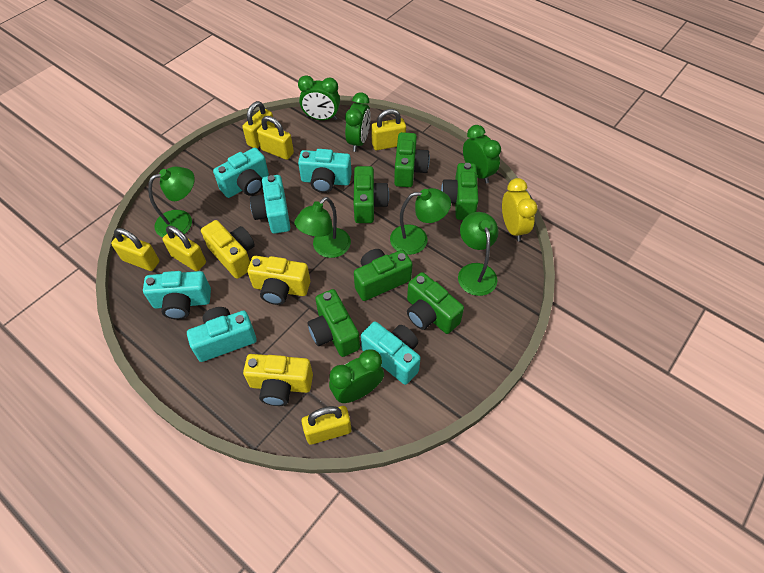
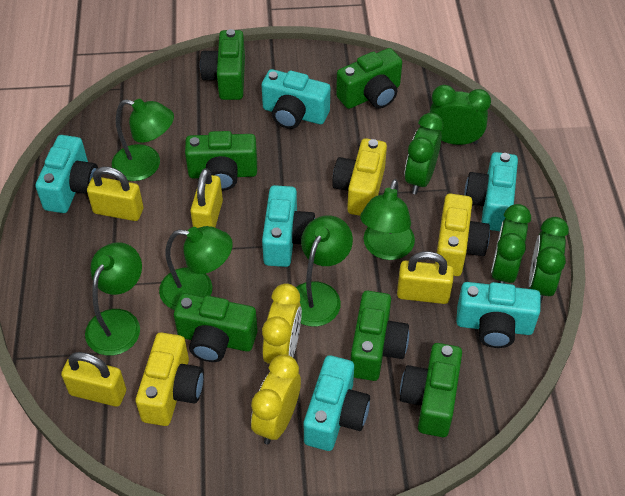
green lamp: [148,167,195,237] [294,197,351,258] [390,188,451,255] [458,212,499,296] = 4 -> [85,242,142,356] [112,99,174,181] [159,226,233,310] [296,215,353,327] [360,179,415,260] = 5
yellow clock: [502,178,537,241] = 1 -> [251,355,301,444] [262,283,302,364] = 2
yellow padlock: [111,228,159,271] [162,226,206,271] [242,101,275,148] [257,116,294,160] [301,406,351,445] [371,109,406,150] = 6 -> [61,352,126,407] [87,166,143,221] [190,168,223,228] [397,251,454,304] = 4

